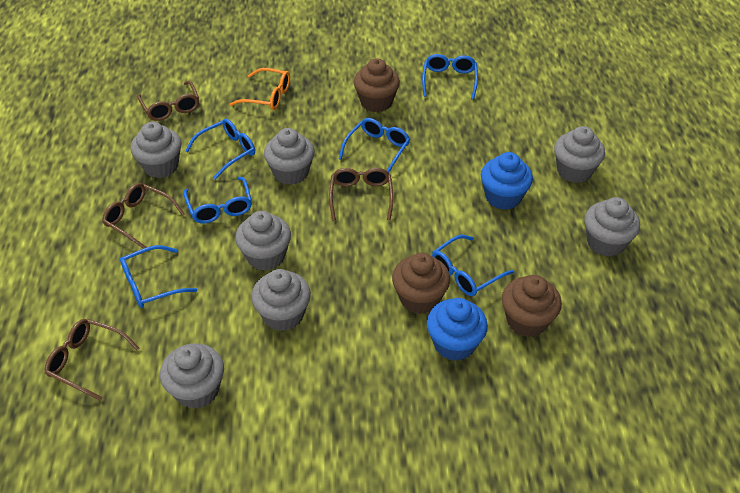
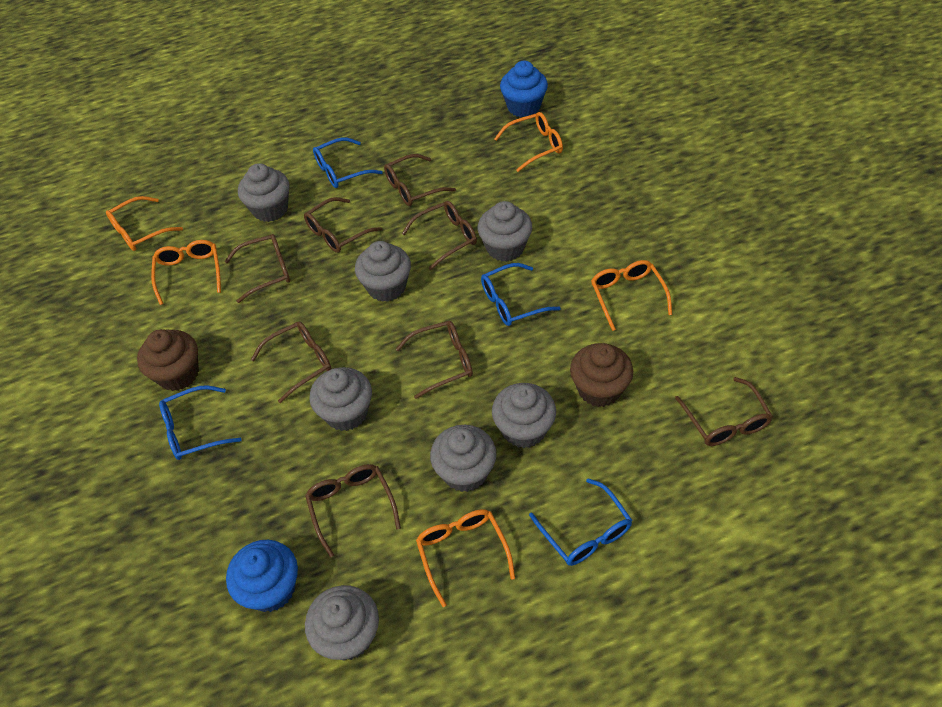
blue glasses: [120,245,197,308] [183,177,252,223] [185,119,255,180] [339,118,410,173] [422,54,478,100] [432,235,514,296] = 6 -> [159,385,242,460] [313,137,383,188] [481,263,561,326] [529,478,632,566] = 4
brown cupcake: [354,58,400,112] [392,253,450,314] [502,275,562,337] = 3 -> [137,329,199,391] [570,343,633,407] = 2
brown glasses: [45,319,139,401] [102,183,185,249] [137,81,199,121] [329,168,393,221] = 4 -> [225,234,290,303] [251,321,331,403] [304,197,382,253] [305,464,401,558] [384,154,456,206] [396,321,473,399] [402,201,477,270] [675,377,773,446] = 8
orange glasses: [230,68,290,110] = 1 -> [106,196,183,251] [151,240,221,305] [416,509,515,607] [494,112,563,172] [591,260,672,331] = 5

